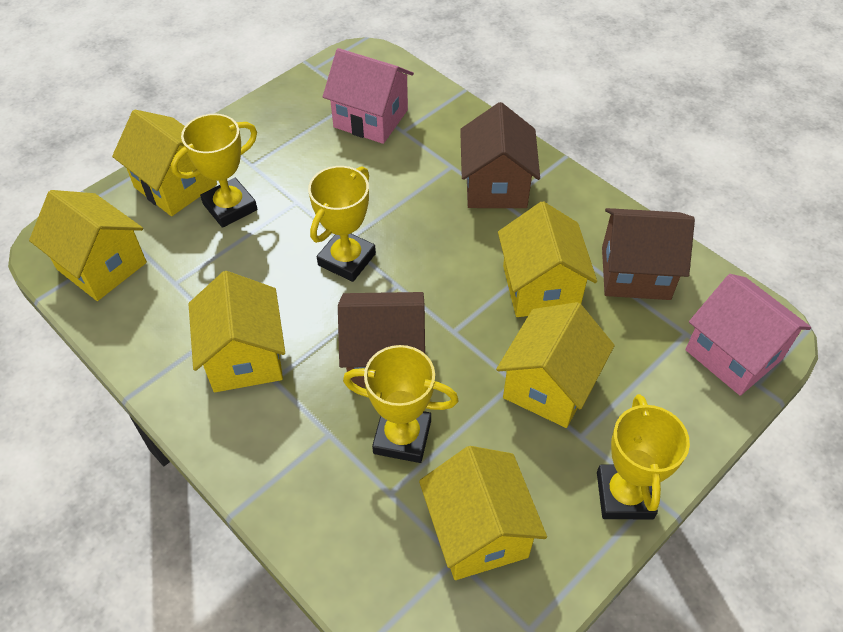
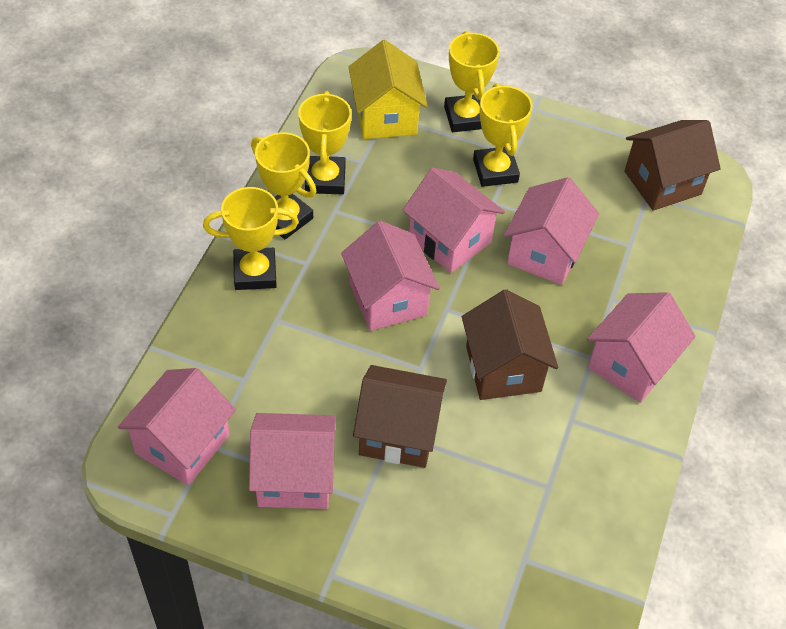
pink house: [323,48,414,144] [685,274,811,396] = 2 -> [118,368,236,486] [249,413,336,509] [341,221,440,331] [403,167,505,273] [504,177,599,285] [587,292,696,403] = 6
yellow house: [29,190,147,301] [112,110,217,216] [188,271,285,392] [419,446,547,580] [496,302,615,428] [498,201,597,317] = 6 -> [348,40,428,139] = 1
yellow trophy: [171,114,257,228] [308,166,376,282] [343,345,459,463] [597,394,690,519] = 4 -> [203,187,299,290] [251,132,316,239] [298,91,352,194] [444,31,500,132] [473,83,533,187] = 5

